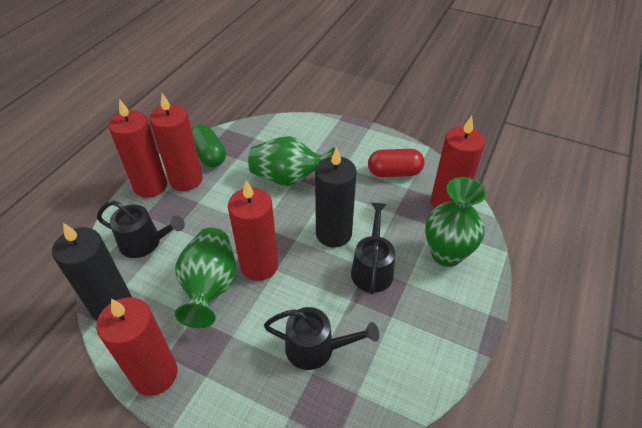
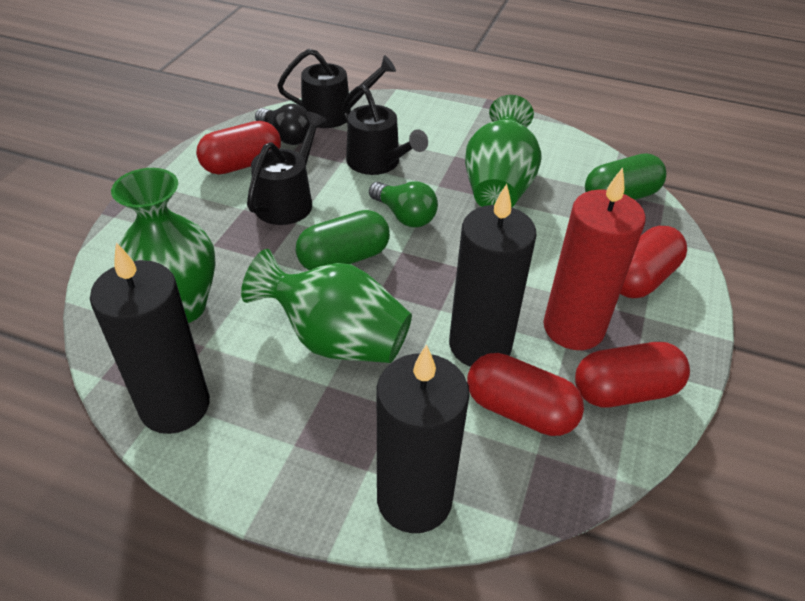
black candle: [52,223,132,320] [315,147,356,247] = 2 -> [90,243,210,434] [377,344,470,533] [449,184,537,367] = 3
black light bulb: none = 0 -> [255,104,310,145] = 1
green capsule: [191,124,226,167] = 1 -> [296,210,390,270] [585,154,666,200] = 2
green light bulb: none = 0 -> [369,181,438,227] = 1
red candle: [96,297,177,396] [108,99,167,198] [150,93,203,191] [228,180,278,281] [431,116,485,208] = 5 -> [543,168,646,350] = 1
red capsule: [368,149,425,177] = 1 -> [196,121,281,175] [467,353,584,436] [575,342,690,408] [620,226,687,298] = 4

